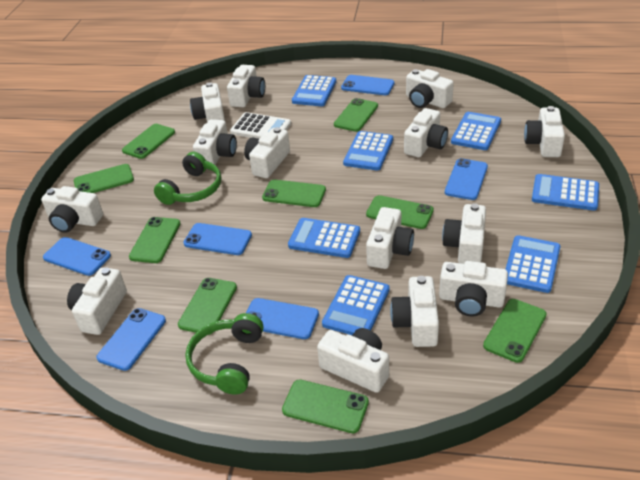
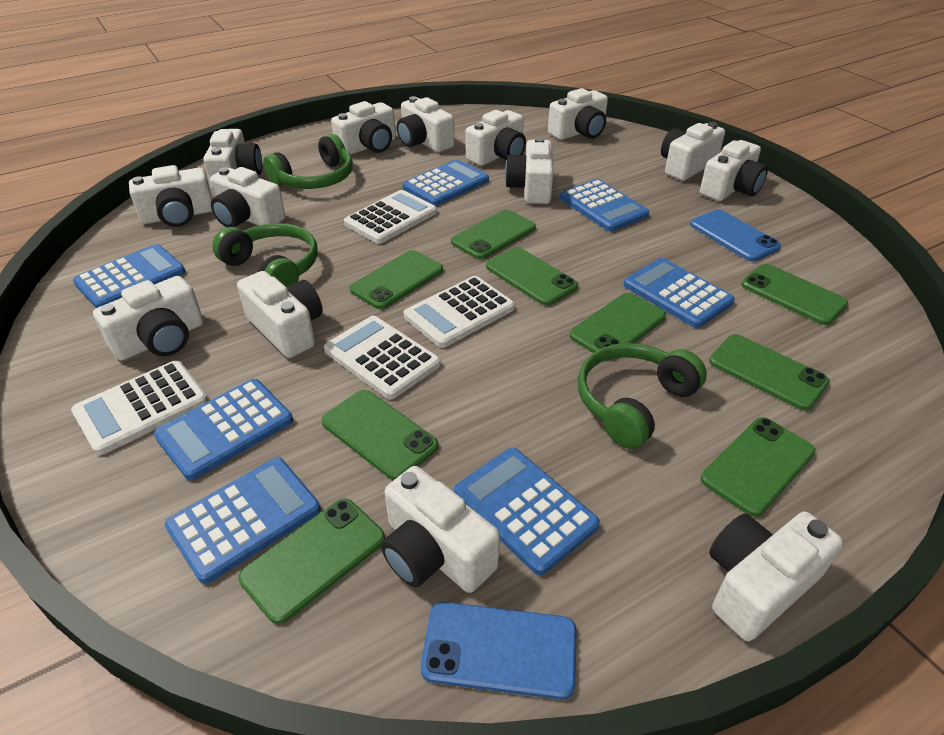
blue phone: [43,237,111,276] [96,308,166,371] [183,223,252,255] [246,298,319,339] [341,75,395,95] [445,158,488,200] = 6 -> [420,602,577,700] [690,209,781,261] = 2
green headphones: [154,152,222,205] [185,313,263,394] = 2 -> [212,223,318,287] [263,134,353,189] [578,343,707,449] = 3
white calculator: [230,112,291,139] = 1 -> [71,360,208,455] [324,316,441,399] [344,190,437,244] [404,276,515,348] = 4

